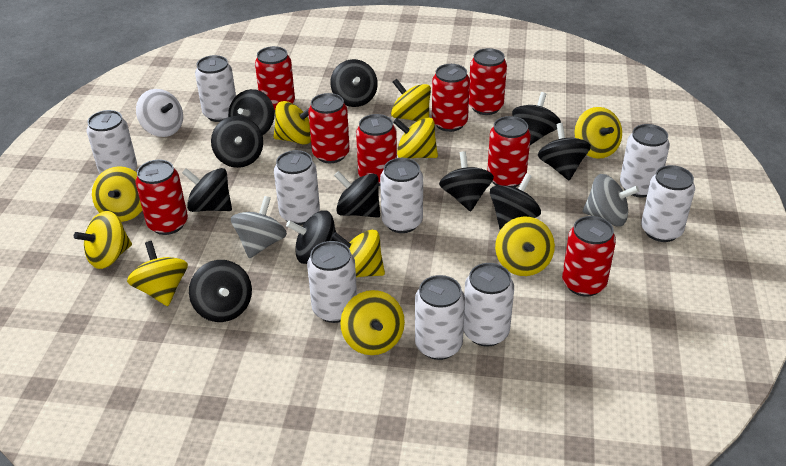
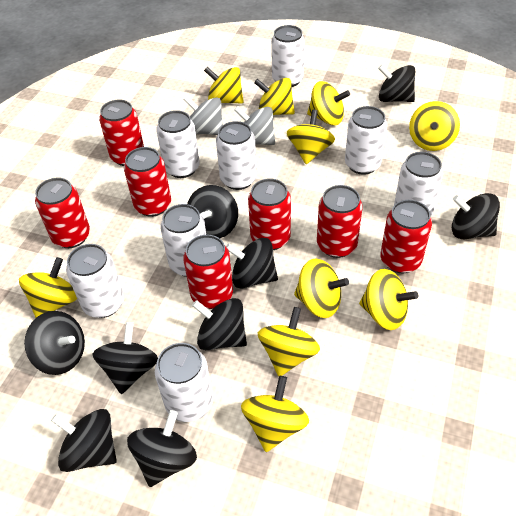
black spinning top: [182,168,232,212] [189,260,252,322] [211,116,263,168] [228,89,275,136] [286,210,336,264] [330,59,378,107] [334,171,380,218] [439,151,494,212] [490,173,541,230] [512,92,561,145] [538,123,591,180] = 11 -> [24,311,85,375] [51,409,117,472] [92,322,158,394] [127,410,197,487] [187,185,238,238] [192,298,247,350] [226,238,278,289] [378,65,415,102] [452,193,500,239] = 9
red can: [136,160,188,235] [255,46,295,112] [308,93,350,163] [356,114,397,186] [432,64,470,132] [469,48,507,115] [487,116,531,187] [562,216,616,297] = 8 -> [35,177,90,248] [99,99,144,166] [124,147,171,217] [183,235,233,309] [248,178,291,250] [317,185,363,258] [380,200,432,273] = 7
white can: [87,110,137,174] [195,55,236,122] [274,150,320,225] [307,241,357,323] [380,158,423,233] [415,275,465,360] [464,263,514,347] [620,124,670,198] [641,165,695,242] = 9 -> [66,244,124,318] [155,343,213,422] [156,110,200,178] [160,204,206,277] [216,121,257,190] [271,25,305,87] [345,106,387,175] [394,152,443,217] = 8
white spinning top: [136,89,183,137] = 1 -> none = 0

